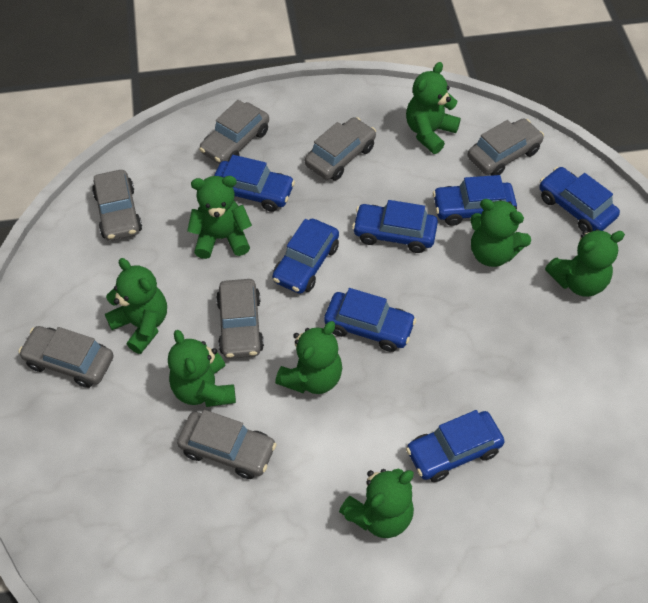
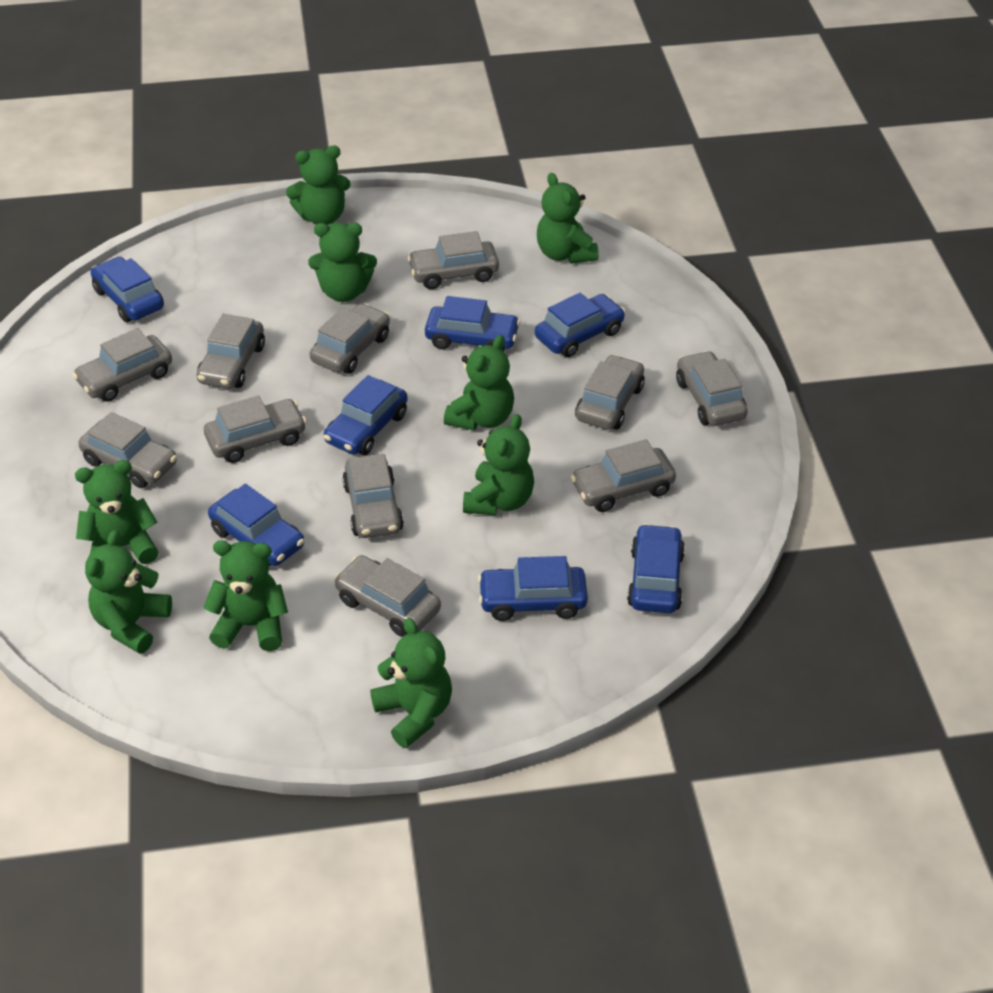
green teddy bear: [105,258,167,354] [168,330,236,407] [187,176,252,259] [275,321,342,394] [339,469,414,538] [406,62,461,154] [470,199,531,267] [545,229,625,297] = 8 -> [75,460,159,564] [85,530,172,654] [203,541,288,651] [286,145,351,225] [308,222,377,302] [370,618,452,748] [444,335,514,430] [463,414,534,515] [537,173,599,264] = 9
grey car: [18,326,114,388] [92,170,142,241] [177,410,277,479] [199,100,269,164] [216,279,264,359] [305,117,376,181] [467,118,544,175] = 7 -> [73,328,172,402] [78,412,177,488] [196,314,265,389] [204,395,307,463] [310,303,390,374] [334,555,441,637] [342,454,404,538] [407,231,499,289] [571,439,676,512] [575,354,645,430] [676,351,748,426] = 11

